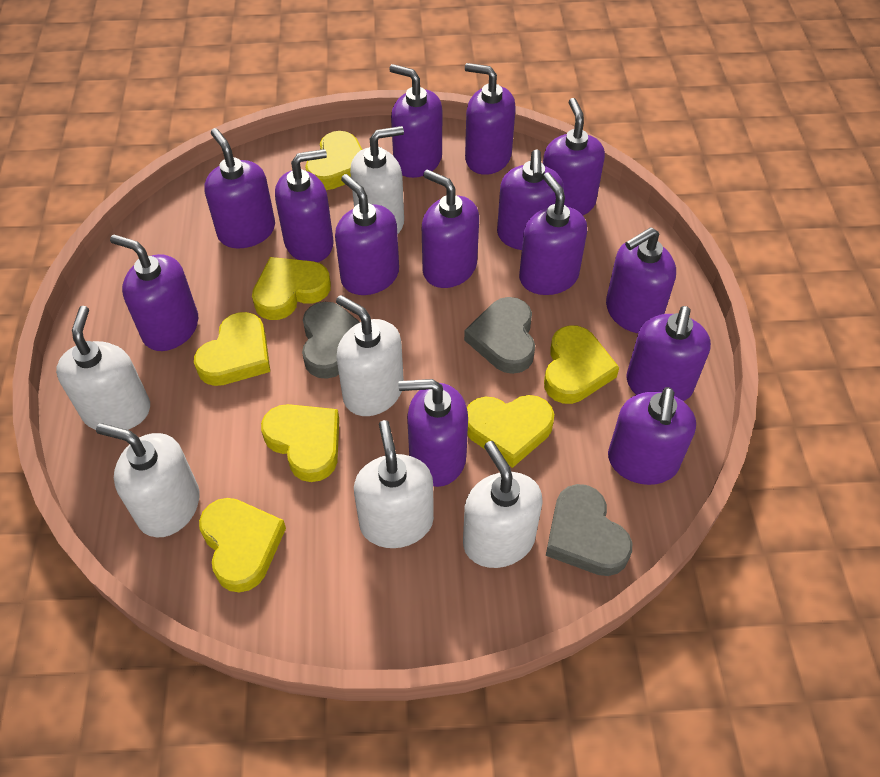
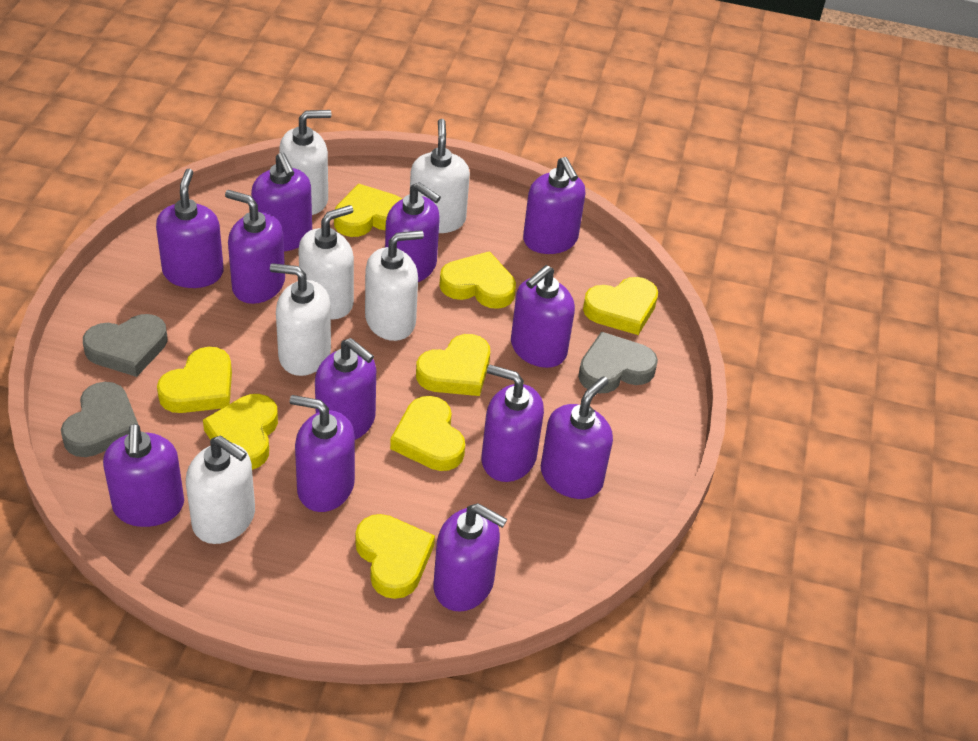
purple soap dispenser: [110,235,198,351] [204,128,275,248] [275,149,334,262] [335,174,399,295] [389,64,442,178] [398,379,468,487] [422,169,479,288] [465,63,516,175] [497,149,564,250] [519,172,587,295] [543,98,605,215] [606,227,676,333] [608,387,696,485] [627,306,711,401] = 14 -> [103,424,184,527] [156,169,224,288] [225,190,285,304] [251,152,312,251] [290,395,355,512] [315,338,376,440] [385,182,441,282] [434,503,507,612] [481,365,544,482] [511,265,575,368] [523,157,585,254] [541,376,613,499] = 12
yellow heart: [194,312,270,386] [199,498,286,593] [252,257,331,320] [261,404,339,482] [305,131,362,190] [467,395,554,468] [544,325,619,404] = 7 -> [157,347,232,413] [203,394,278,470] [334,184,402,237] [355,514,435,599] [390,396,465,471] [416,334,490,396] [439,251,516,309] [583,277,658,335] = 8

